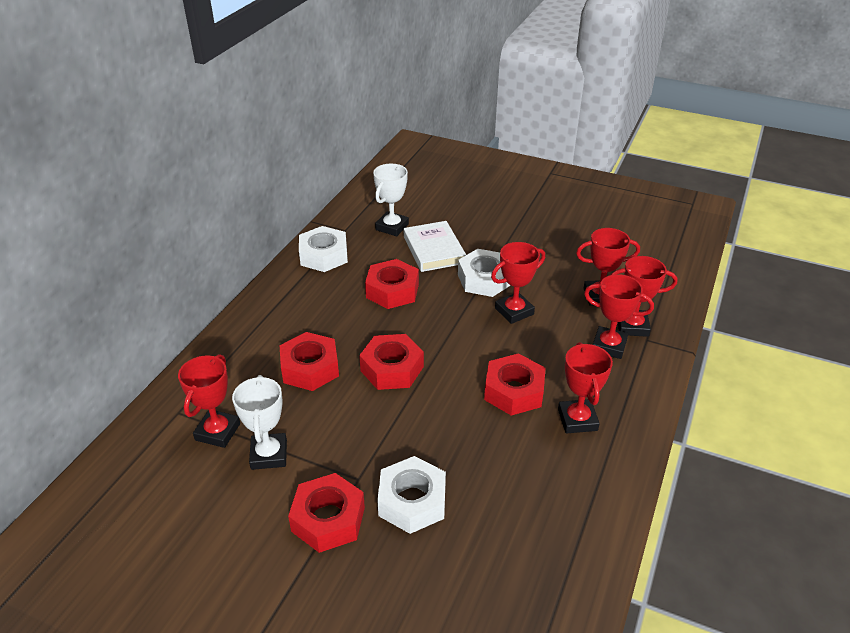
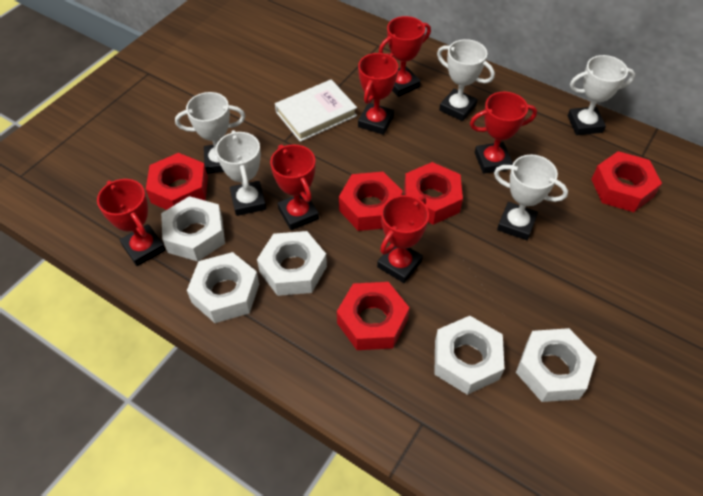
white nut: [299,226,348,272] [377,456,446,534] [458,249,511,297] = 3 -> [161,196,225,262] [187,252,259,323] [257,231,327,296] [434,316,504,395] [516,328,597,402] = 5
white trophy: [232,375,287,470] [373,164,409,236] = 2 -> [175,92,245,174] [215,130,266,216] [437,39,495,121] [494,155,568,240] [568,55,635,135] = 5

